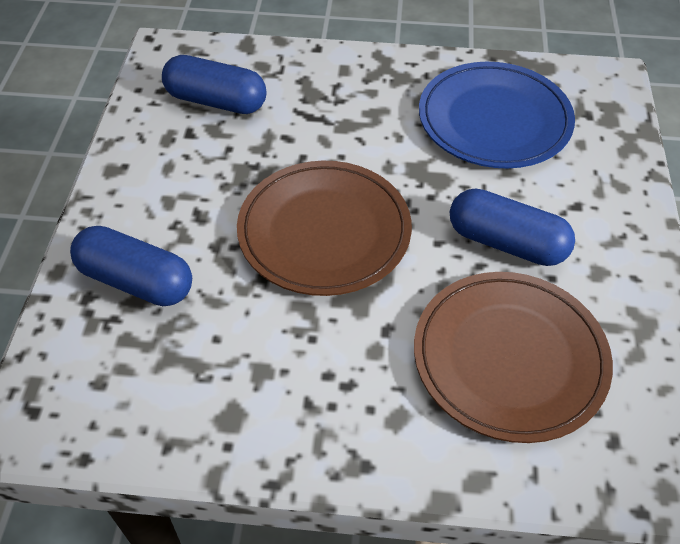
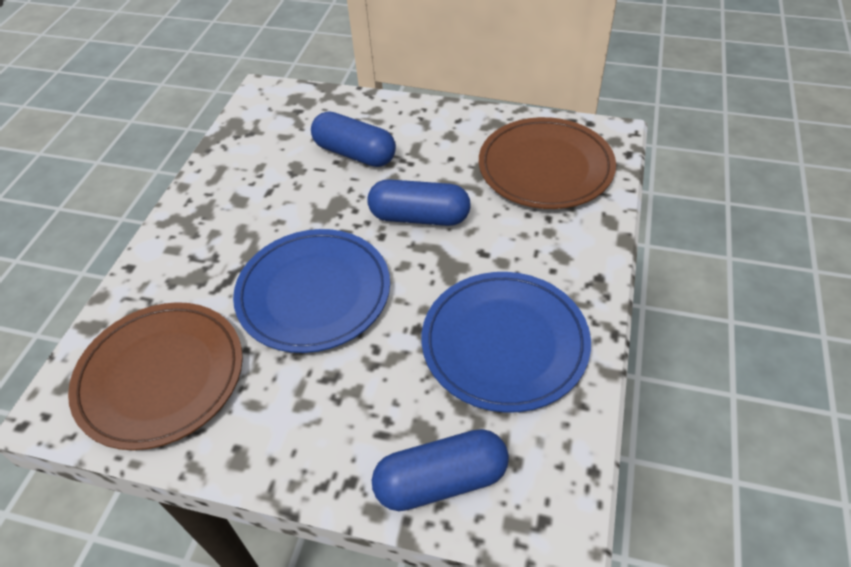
blue plate: [419,62,575,169] = 1 -> [233,229,390,353] [422,272,591,413] = 2

